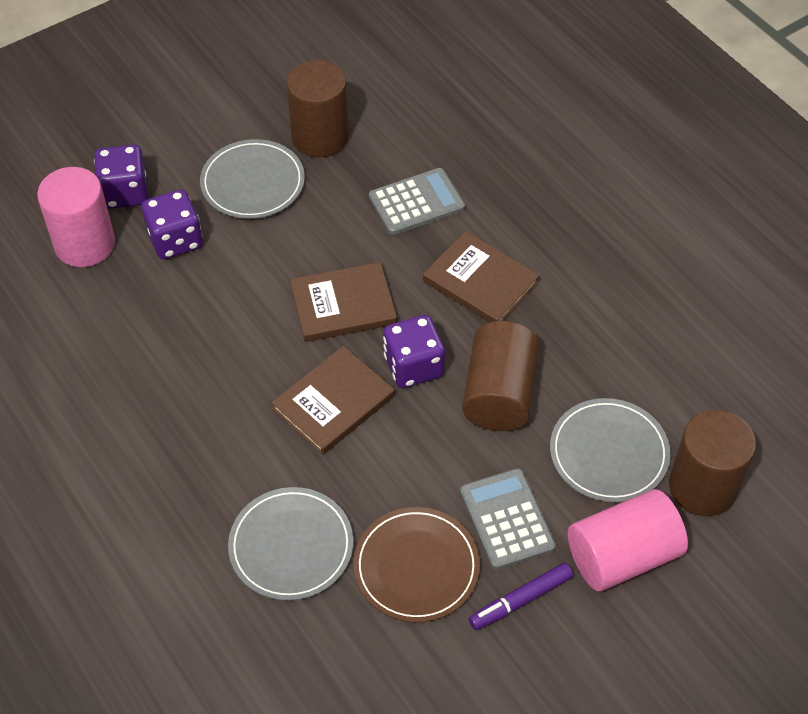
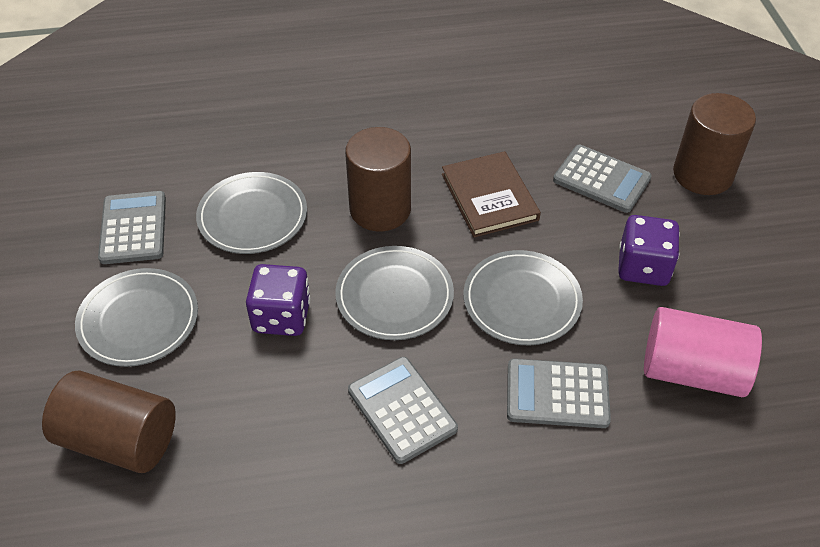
brown book: [271,346,394,455] [290,262,397,342] [423,231,540,322] = 3 -> [442,151,541,237] = 1
brown plate: [353,507,480,622] = 1 -> none = 0
grey calculator: [369,168,465,235] [460,468,556,570] = 2 -> [98,191,166,264] [348,357,458,464] [507,359,611,428] [553,145,652,213] = 4
grey plate: [200,139,305,219] [228,487,353,600] [550,398,670,502] = 3 -> [75,268,198,367] [196,172,307,254] [335,246,454,340] [464,250,583,345] = 4
pink cylinder: [37,167,115,267] [568,489,688,591] = 2 -> [644,307,762,397] = 1
purple dice: [94,144,149,209] [142,189,203,259] [383,315,445,388] = 3 -> [246,264,311,336] [618,215,680,286] = 2
purple marker: [469,563,573,630] = 1 -> none = 0

